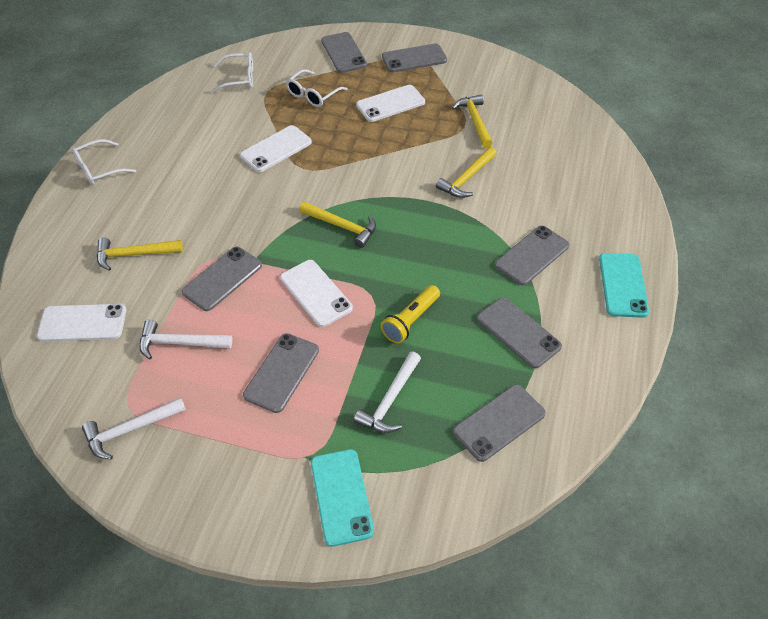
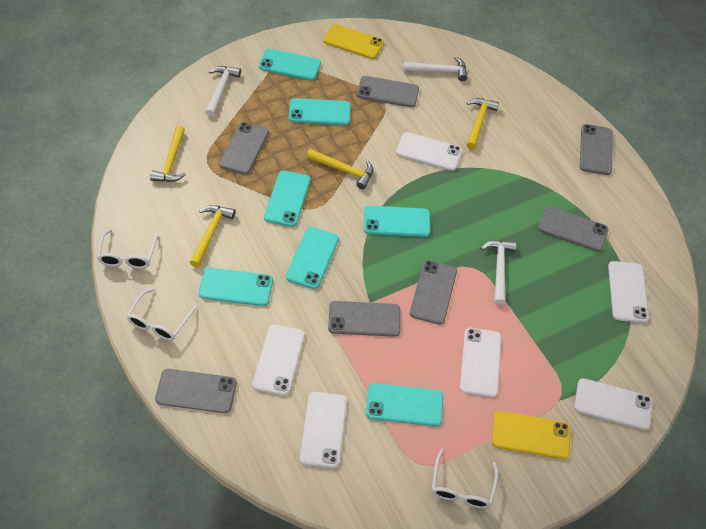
turquoise phone: [311,449,374,547] [599,253,649,318] = 2 -> [198,267,273,306] [259,49,321,80] [264,171,310,227] [286,227,339,289] [289,98,351,125] [364,206,430,237] [366,383,443,427] = 7
white phone: [37,304,127,342] [240,125,312,172] [280,260,353,327] [356,85,425,122] = 4 -> [253,324,305,396] [300,392,347,468] [396,132,462,171] [460,328,501,397] [574,378,653,430] [608,261,649,323] = 6
yellow flashlight: [381,285,440,344] = 1 -> none = 0
yellow phone: none = 0 -> [323,24,384,59] [492,411,570,459] = 2

